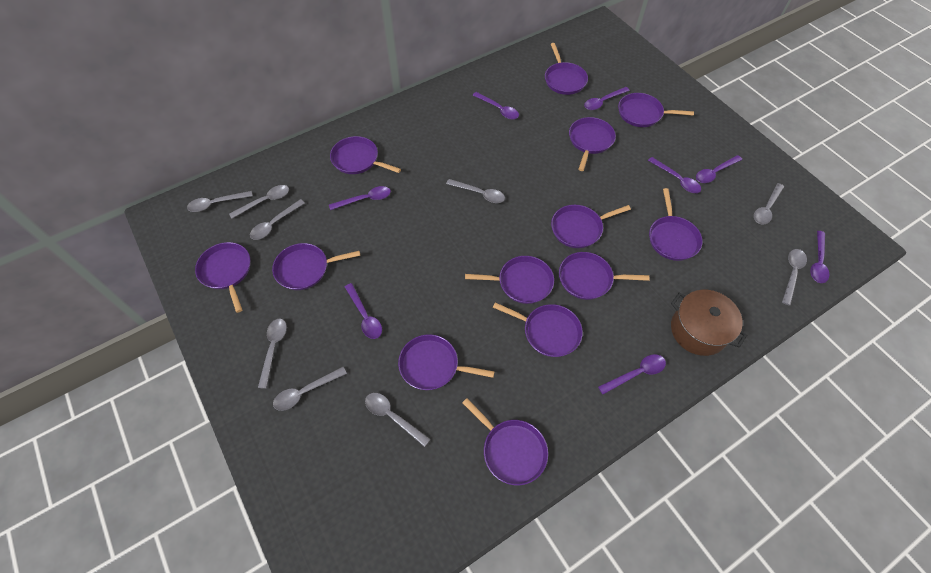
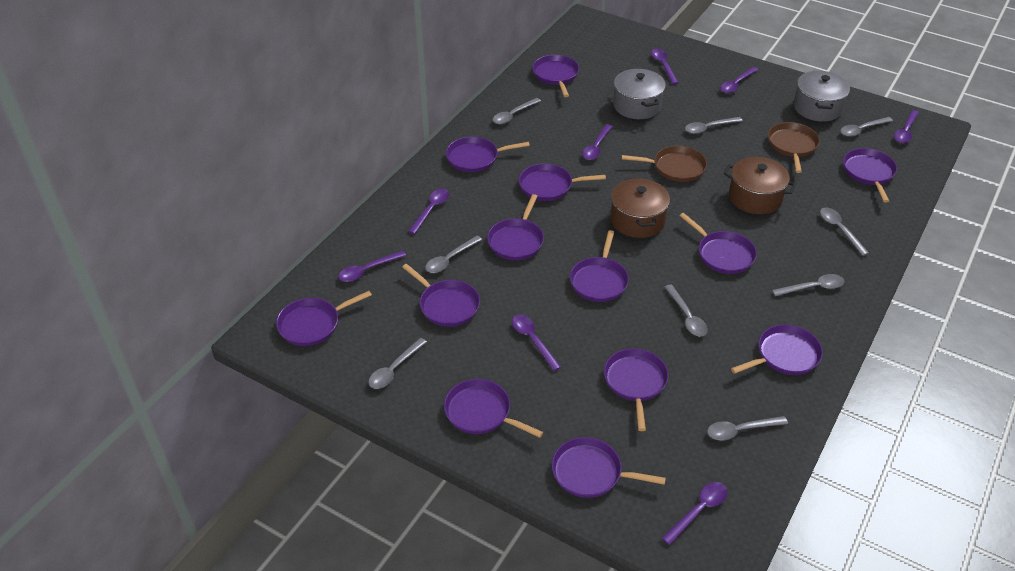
brown pan: none = 0 -> [622,146,707,182] [768,122,820,173] = 2
brown pot: [671,290,747,356] = 1 -> [611,178,670,238] [724,157,796,215] = 2
grey pot: none = 0 -> [613,69,666,119] [794,71,850,122] = 2

